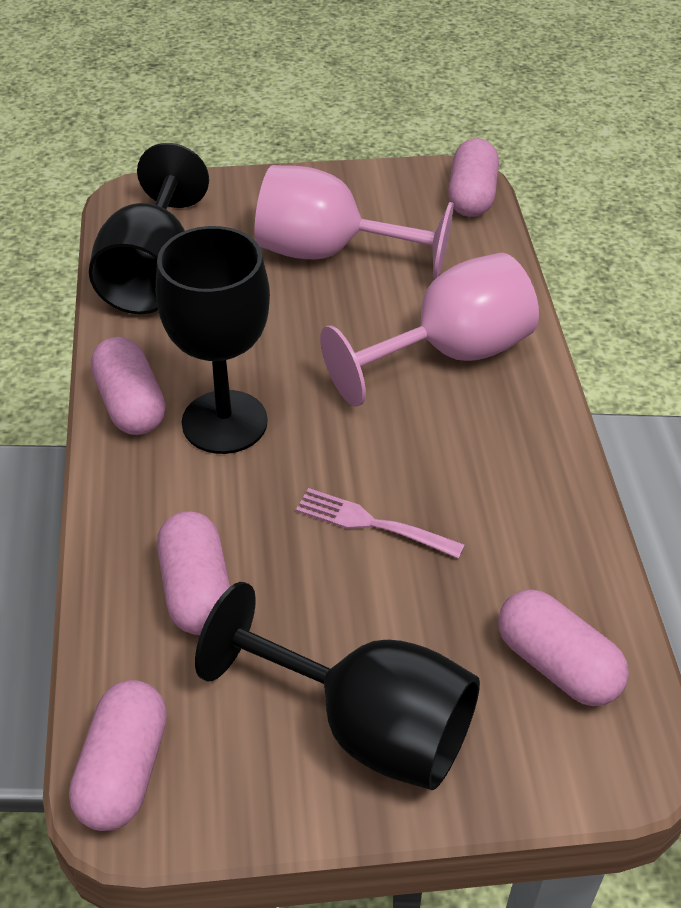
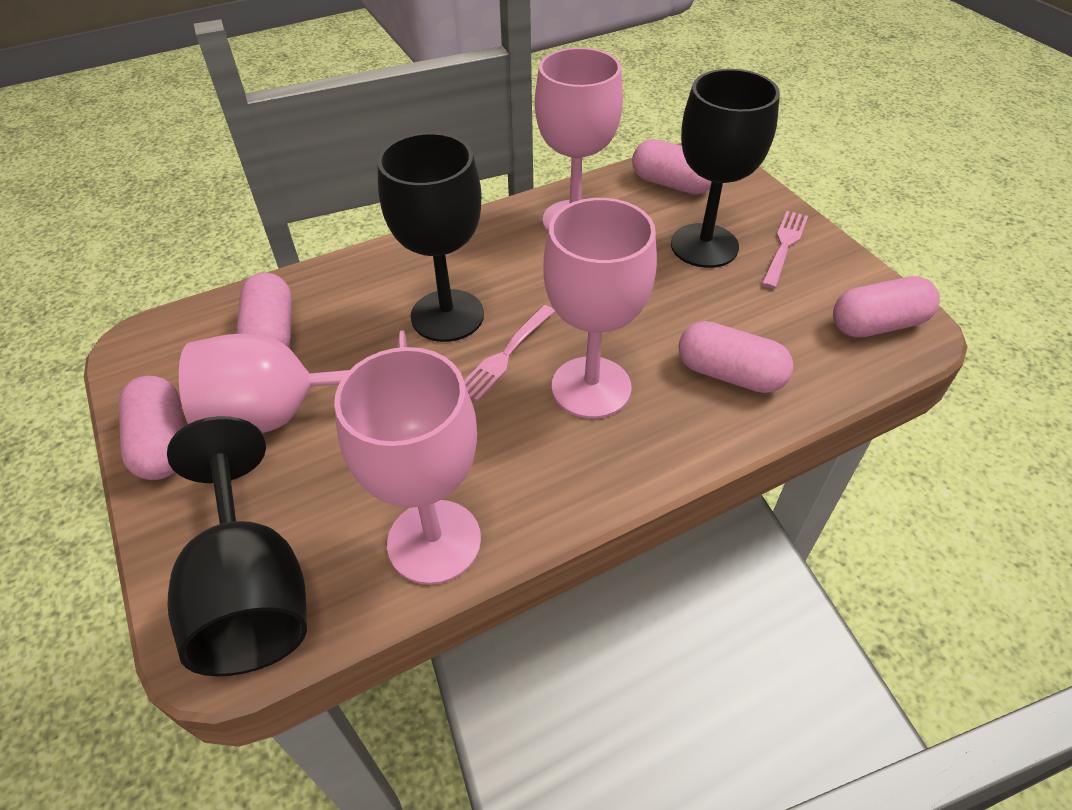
pink fork: [296,488,465,559] = 1 -> [464,305,555,402] [762,211,808,289] = 2
pink goblet: [255,165,454,279] [320,253,539,407] = 2 -> [179,331,407,433] [334,347,481,585] [535,48,623,232] [543,198,657,419] = 4

